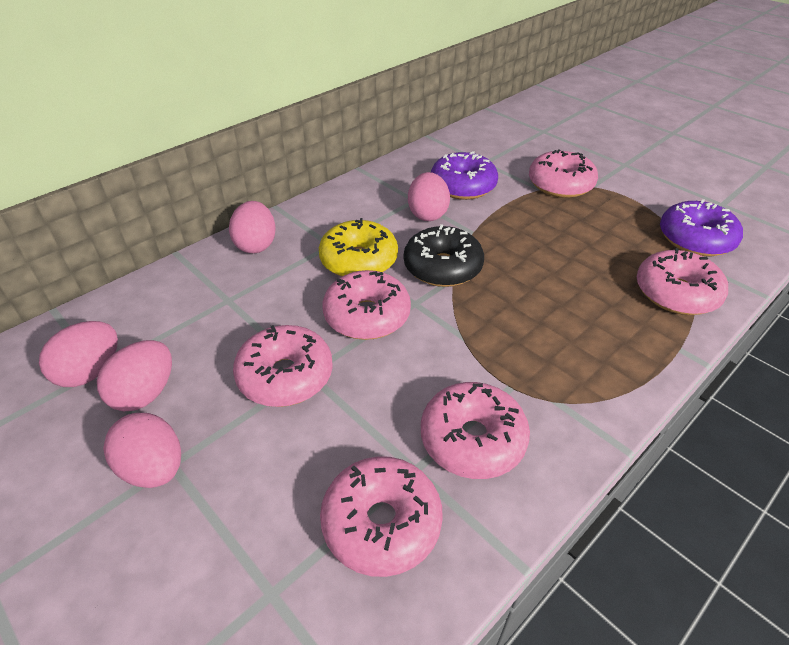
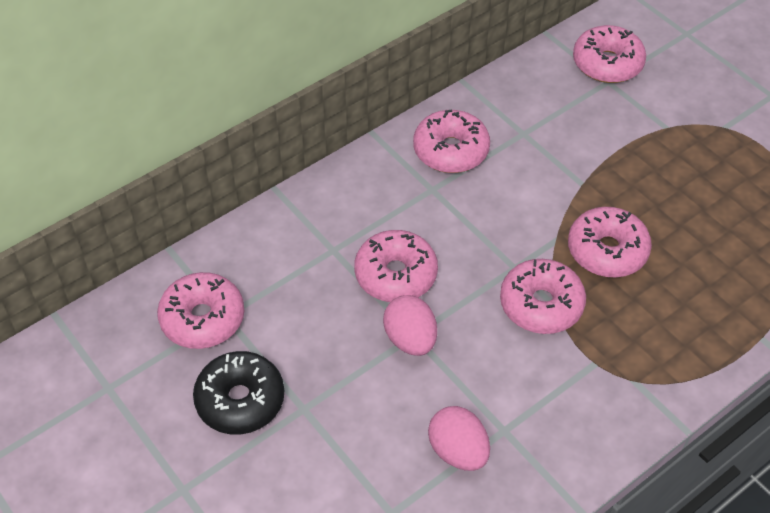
pink egg: [39,321,118,387] [97,340,172,411] [103,413,181,488] [229,201,276,253] [408,172,450,221] = 5 -> [383,295,437,356] [428,406,490,471] = 2
purple donut: [431,151,498,200] [660,199,743,256] = 2 -> none = 0
yellow donut: [319,218,398,277] = 1 -> none = 0

